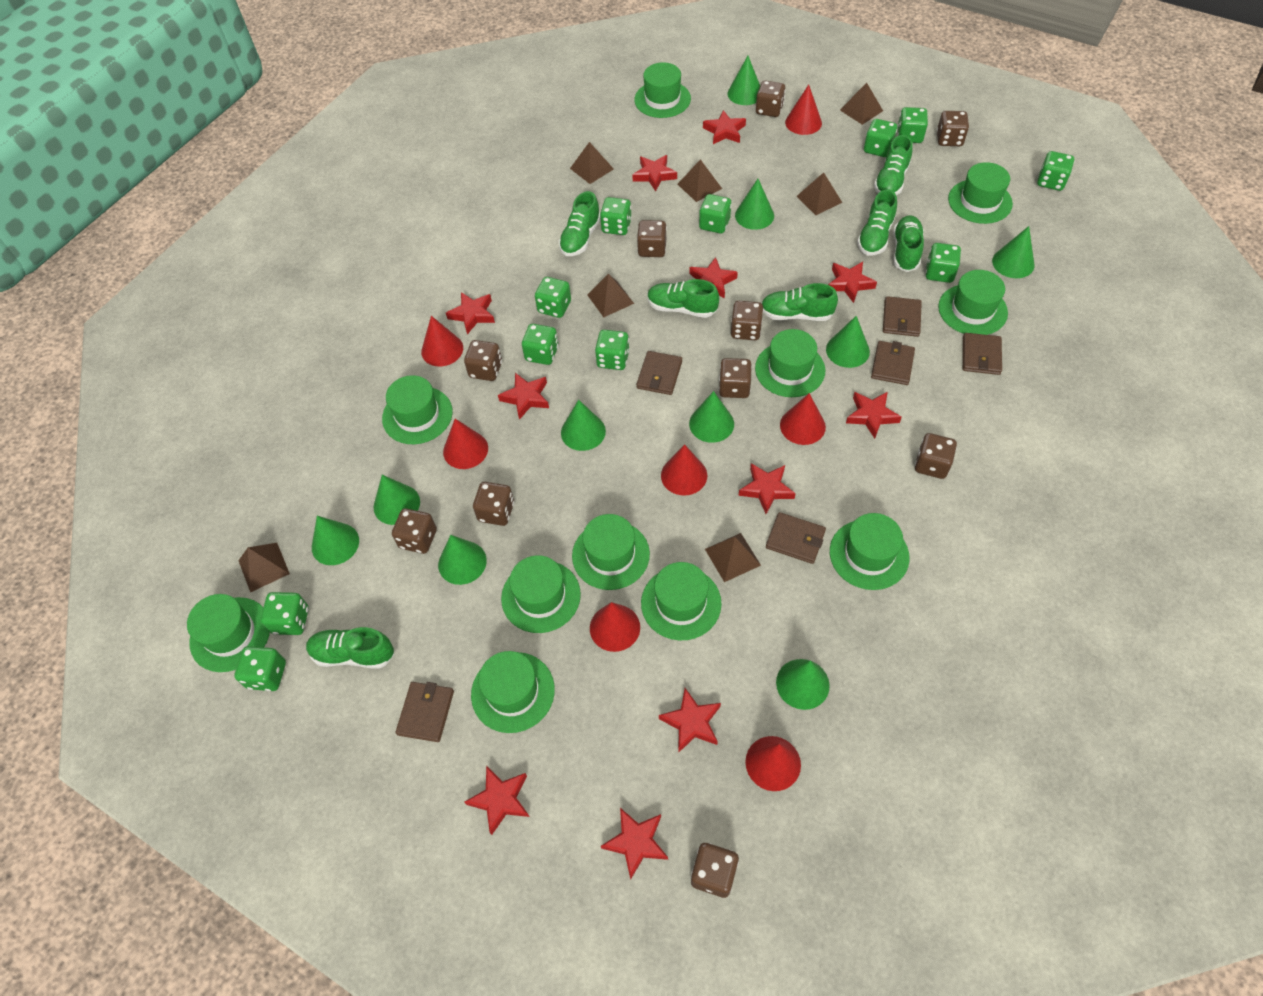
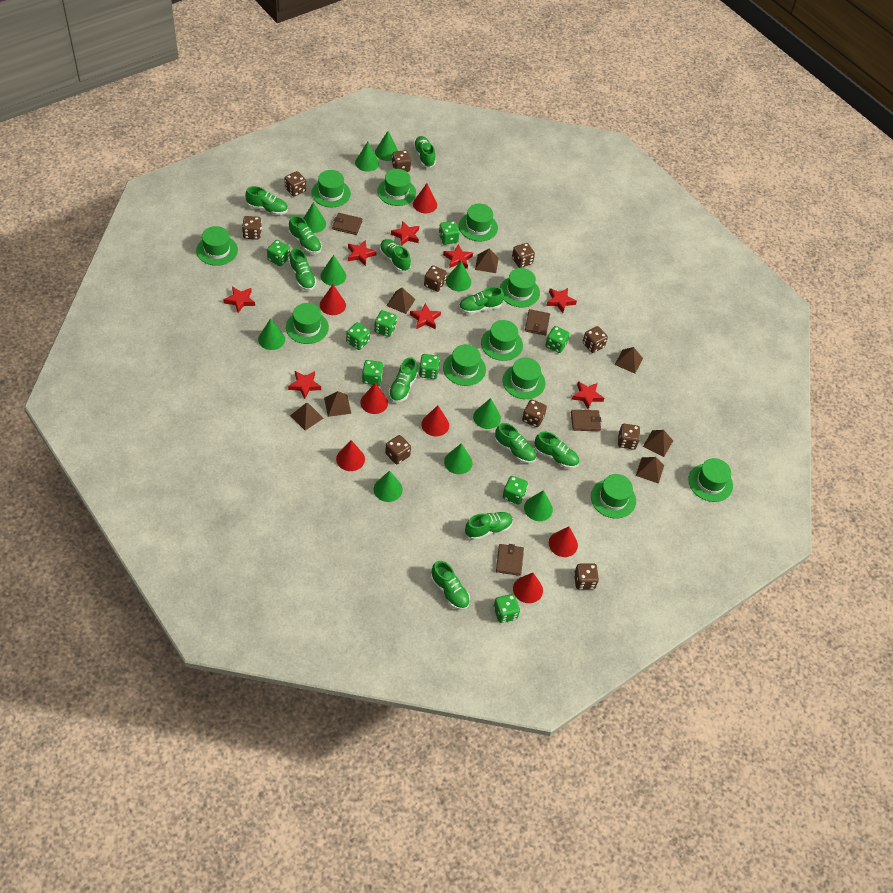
brown wallet: [396,682,454,742] [636,351,682,395] [766,512,826,564] [871,341,915,385] [883,296,922,337] [963,333,1002,375] = 6 -> [332,213,362,235] [496,544,524,576] [525,309,550,335] [571,410,601,431] = 4
green dice: [234,646,286,691] [261,592,309,635] [522,324,558,365] [535,277,571,318] [595,330,630,370] [600,197,632,235] [699,194,731,233] [864,119,897,157] [897,107,928,143] [926,243,961,283] [1037,151,1074,191] = 11 -> [267,240,290,266] [346,322,370,350] [362,360,383,386] [374,310,397,337] [419,354,440,379] [439,221,460,245] [494,594,520,623] [503,476,528,504] [545,326,569,353] = 9
green shoe: [306,627,394,669] [559,191,601,256] [647,279,719,318] [762,283,838,321] [857,189,897,256] [874,135,913,195] [893,215,924,272] = 7 -> [245,186,288,215] [289,216,322,254] [289,248,316,291] [380,239,411,272] [388,357,418,403] [413,136,436,168] [431,561,470,610] [459,287,504,314] [465,512,513,540] [495,423,536,463] [535,432,579,469] = 11
red star: [446,292,495,335] [465,766,530,835] [498,373,549,420] [601,808,668,879] [632,155,677,191] [659,688,721,753] [689,257,738,299] [703,110,746,144] [739,463,796,514] [828,262,877,303] [846,392,902,439] = 11 -> [224,286,255,313] [288,371,321,399] [348,240,377,266] [391,221,419,246] [410,303,441,329] [443,244,473,269] [546,288,577,313] [572,381,604,409] = 8

